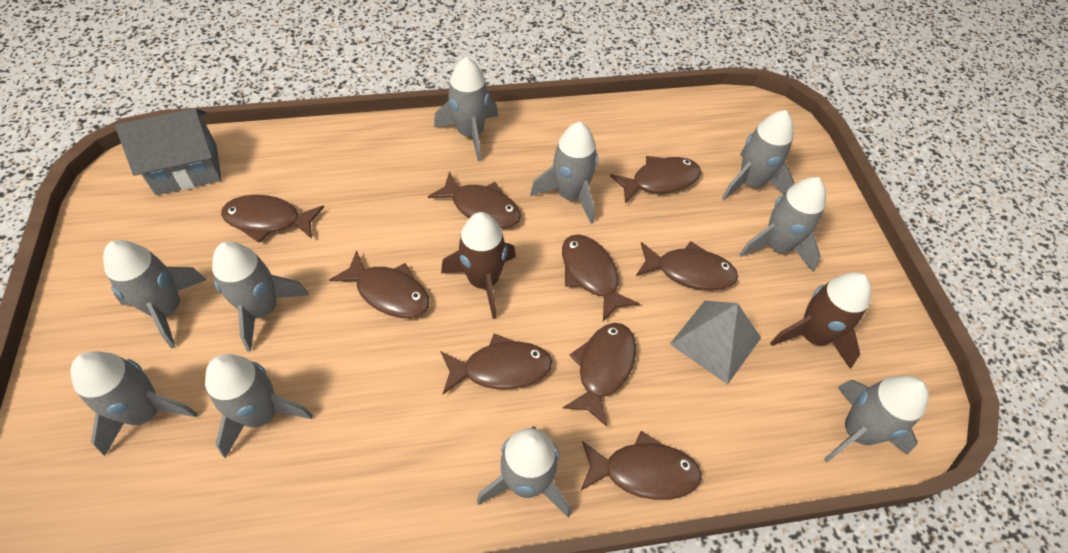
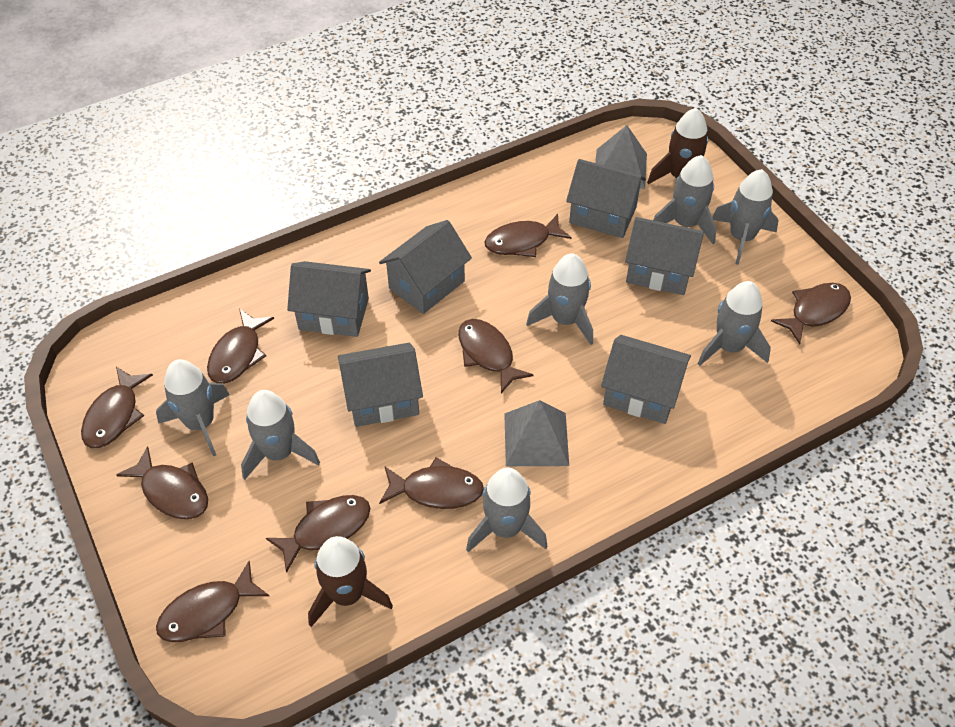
grey house: [115,108,222,195] = 1 -> [287,261,371,337] [338,343,423,427] [379,220,472,314] [566,159,646,238] [601,335,691,424] [625,217,704,295] = 6
grey pyramid: [670,301,761,384] = 1 -> [504,400,569,466] [595,125,647,189] = 2
grey rocket: [71,351,198,456] [103,240,207,349] [205,354,313,458] [212,241,309,352] [434,57,498,161] [477,426,571,518] [530,122,598,224] [722,110,794,200] [739,177,826,272] [823,376,929,463] = 10 -> [156,359,230,456] [241,390,320,480] [466,468,547,552] [526,253,593,345] [653,155,716,244] [698,281,771,366] [712,169,779,265] = 7

